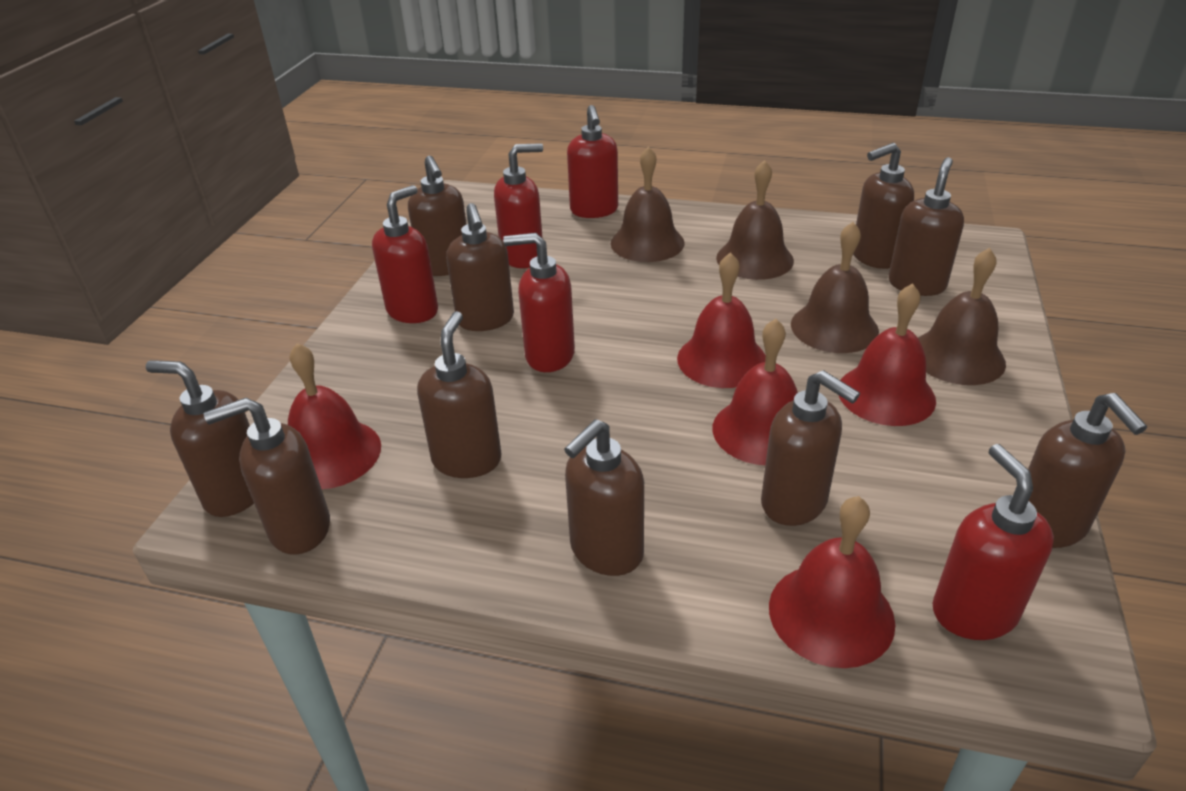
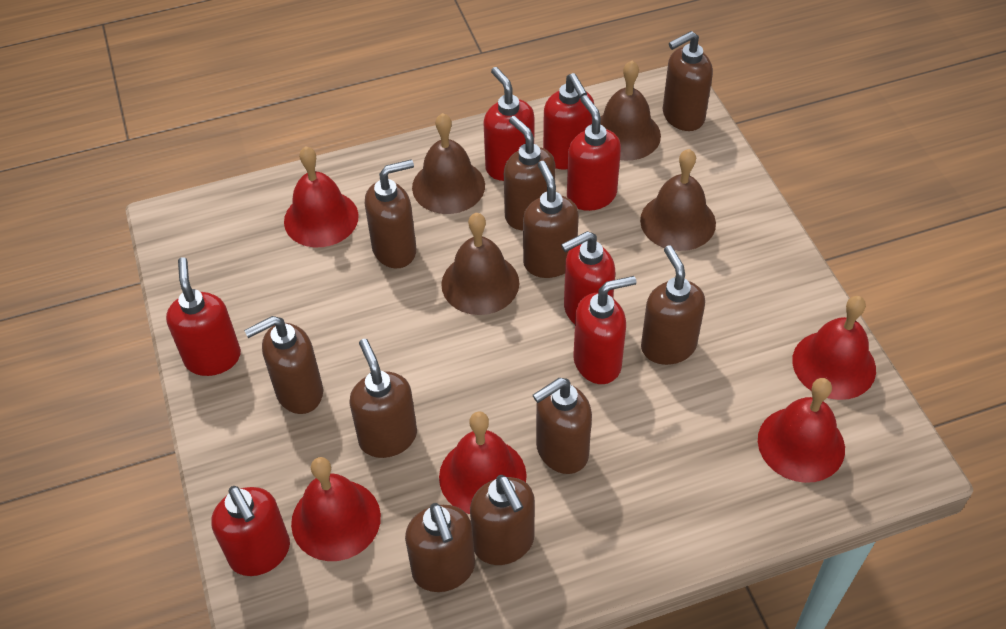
red soap dispenser: [372,185,438,323] [494,143,543,268] [503,233,575,372] [567,105,618,218] [932,444,1054,640] = 5 -> [166,257,241,376] [211,486,290,576] [483,67,534,181] [543,73,594,169] [561,231,615,324] [567,95,621,211] [573,276,637,384] = 7

